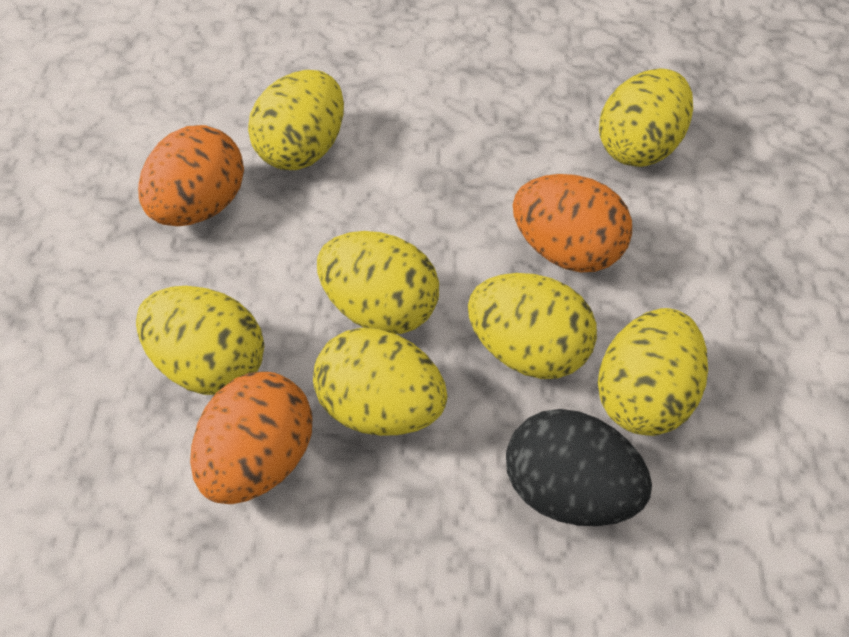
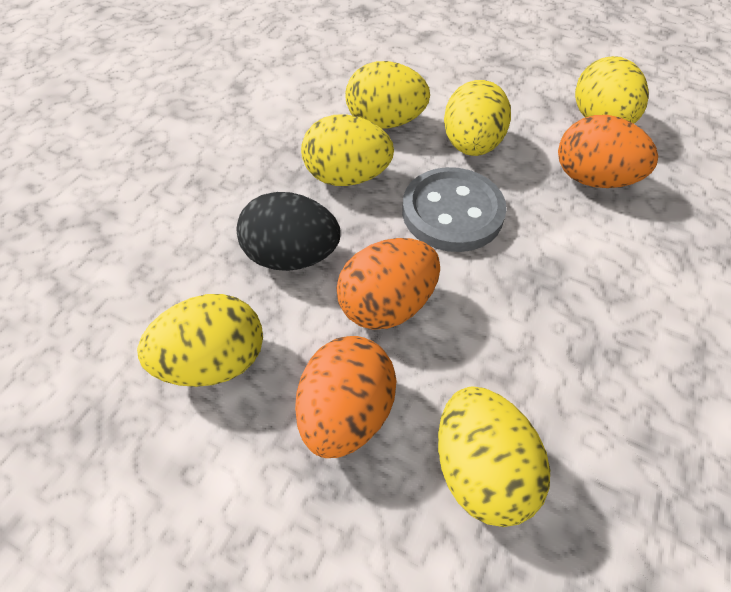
grey button: none = 0 -> [402,167,507,252] = 1
yellow egg: [136,286,264,395] [248,70,344,170] [313,328,447,436] [317,231,439,334] [468,273,597,379] [598,308,708,436] [599,68,693,167] = 7 -> [137,294,263,387] [301,114,394,186] [346,61,430,129] [438,387,550,527] [444,80,511,156] [575,56,649,124] = 6

